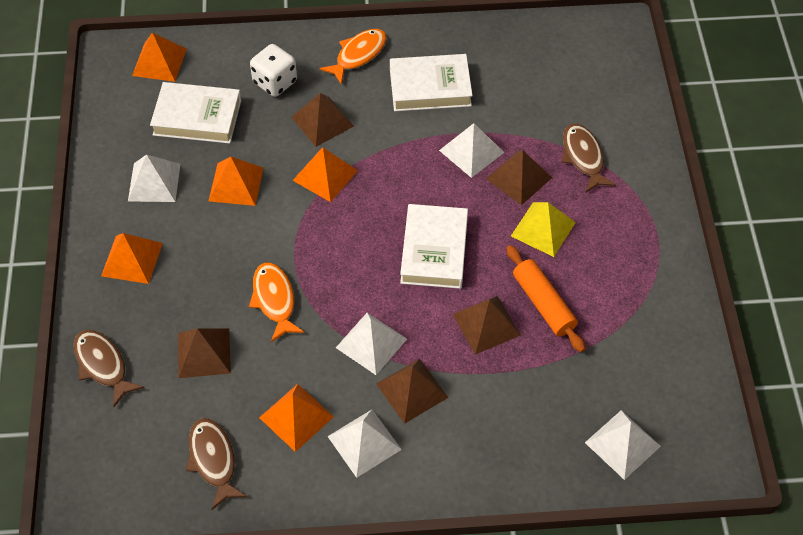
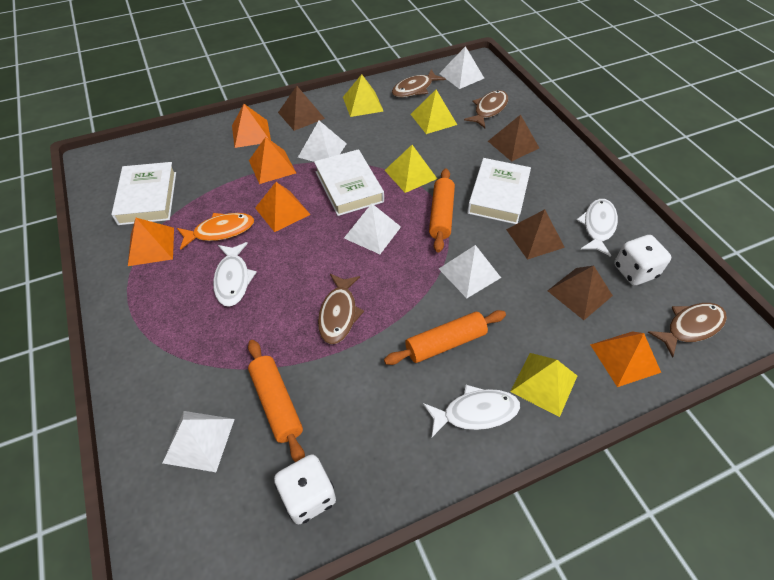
brown fish: [74,330,144,407] [186,418,247,510] [562,124,616,193] = 3 -> [318,274,364,344] [392,69,446,98] [464,90,508,128] [648,303,727,358] = 4
brown pyramid: [178,328,231,378] [291,93,354,147] [376,359,449,424] [453,296,521,355] [486,150,552,205] = 5 -> [278,86,325,131] [488,115,539,161] [506,209,565,260] [548,266,613,320] = 4
orange fish: [249,263,304,342] [319,29,387,85] = 2 -> [177,213,254,250] = 1
orange rolling pin: [506,245,585,352] = 1 -> [248,340,305,462] [384,310,506,365] [429,169,455,252] = 3
white dice: [250,44,297,97] = 1 -> [274,454,336,524] [614,235,671,286] = 2
white fish: none = 0 -> [213,242,257,307] [423,385,520,438] [577,199,618,257] = 3
yellow pyramid: [511,202,576,257] = 1 -> [343,74,384,117] [384,145,437,193] [411,90,457,134] [510,353,577,417] = 4

